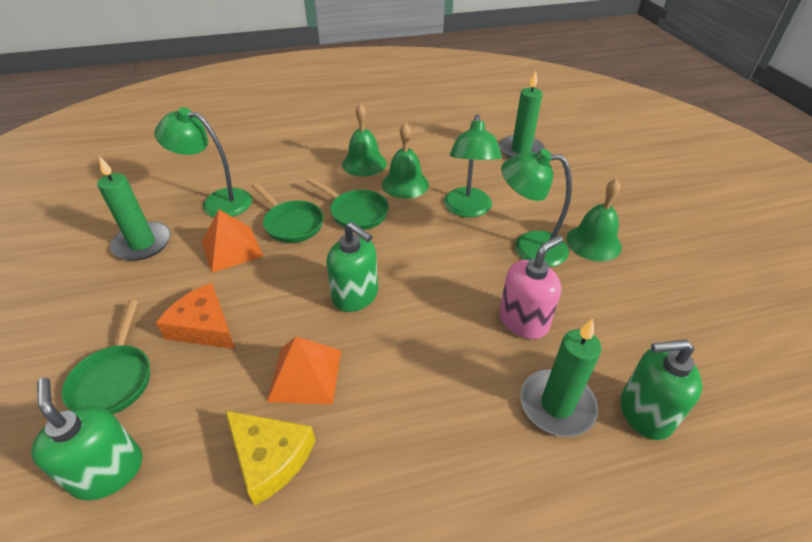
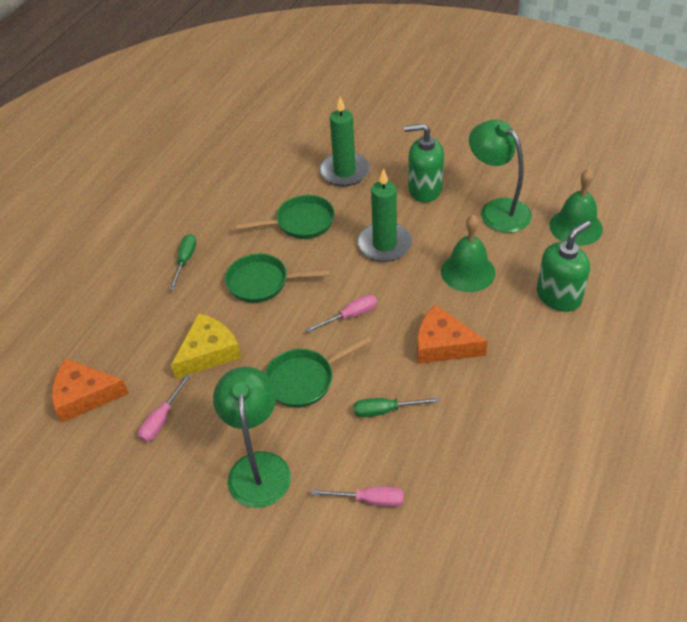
green bell: [342,103,387,177] [382,123,429,199] [566,178,622,261] = 3 -> [441,215,495,292] [549,169,603,246] = 2
green candle: [97,156,170,261] [499,71,545,158] [520,318,602,437] = 3 -> [319,97,370,186] [357,168,412,262] = 2
green lamp: [155,107,252,217] [444,114,502,217] [501,149,572,267] = 3 -> [213,367,291,508] [469,120,532,233] = 2
green screwdriver: none = 0 -> [169,234,196,290] [354,397,439,417] = 2
green soap dispenser: [31,378,142,500] [326,222,378,312] [621,339,702,440] = 3 -> [404,124,444,202] [537,221,591,312] = 2
orange cheese: [156,283,235,349] = 1 -> [52,359,129,423] [417,304,488,364] = 2
orange pyramid: [202,210,263,273] [267,337,341,405] = 2 -> none = 0
pink screwdriver: none = 0 -> [138,374,191,442] [306,294,377,333] [311,486,404,507] = 3
pink soap dispenser: [499,235,563,339] = 1 -> none = 0

